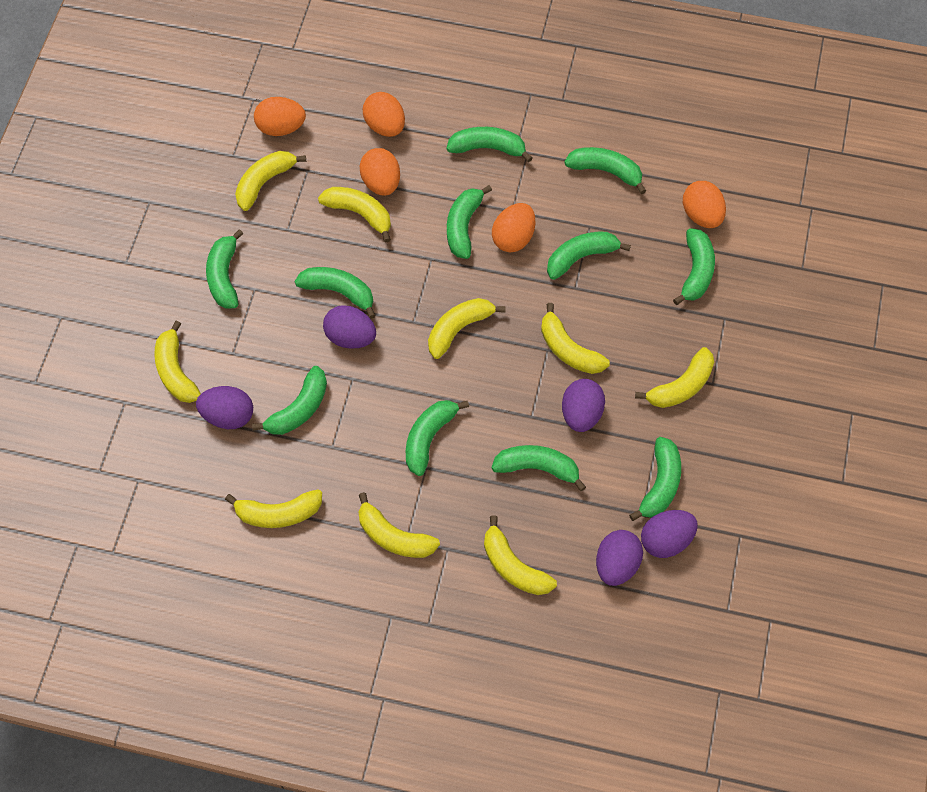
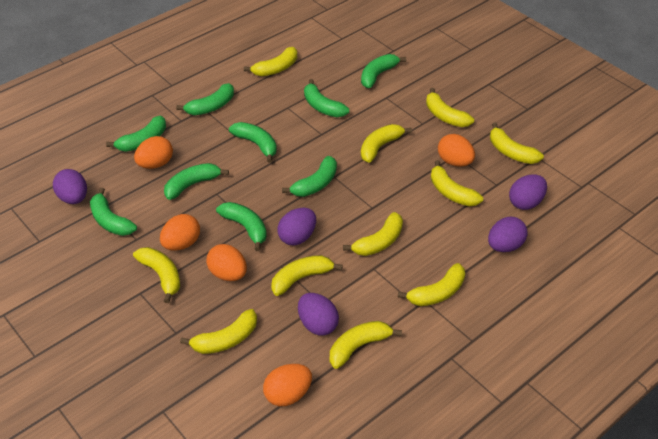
green banana: [206,229,243,309] [252,366,327,435] [295,267,376,319] [406,400,469,476] [447,127,532,162] [447,185,492,259] [491,445,586,491] [547,232,631,280] [564,147,646,194] [629,437,681,521] [673,228,715,305] = 11 -> [90,188,137,236] [106,115,166,152] [164,163,229,200] [176,83,234,115] [216,202,267,251] [229,122,277,163] [282,156,337,197] [304,79,349,117] [361,54,406,88] = 9
yellow banana: [154,321,201,403] [225,489,322,528] [235,151,306,211] [318,187,391,243] [358,492,440,558] [428,298,506,359] [484,516,557,595] [541,303,610,374] [635,347,714,408] = 9 -> [133,247,180,303] [180,309,257,354] [244,47,297,76] [271,255,343,296] [330,321,402,369] [343,212,403,256] [361,124,412,163] [398,263,465,306] [426,88,474,127] [431,160,483,206] [490,123,544,164] = 11

